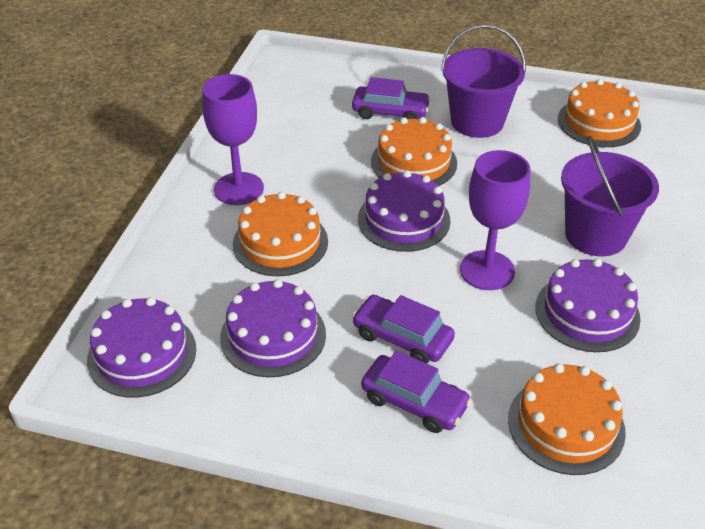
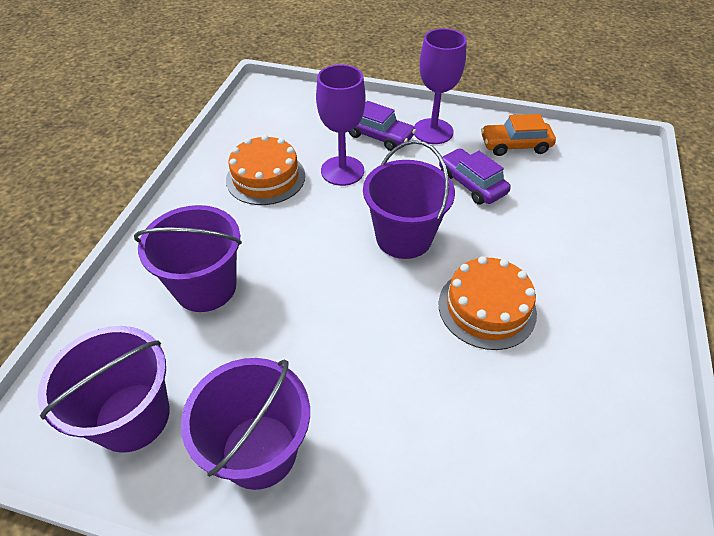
orange cake: [233,192,328,276] [371,117,457,186] [508,363,626,475] [558,79,641,147] = 4 -> [226,135,305,205] [438,256,537,350] = 2
orange car: none = 0 -> [481,114,556,156] = 1
purple bucket: [441,24,526,138] [561,136,659,257] = 2 -> [38,326,170,453] [134,205,242,312] [181,358,310,490] [363,140,455,259] = 4
purple cake: [87,297,196,398] [220,279,326,377] [358,170,450,252] [536,259,641,352] = 4 -> none = 0
purple car: [352,77,431,119] [352,295,455,363] [361,350,472,433] = 3 -> [349,101,416,151] [439,148,511,205] = 2

